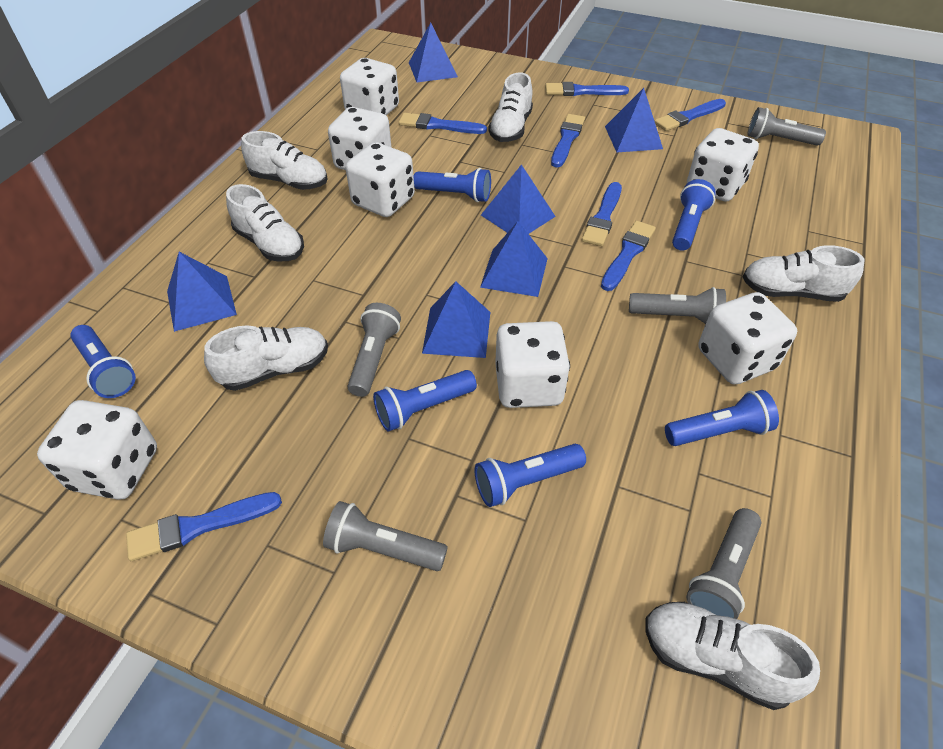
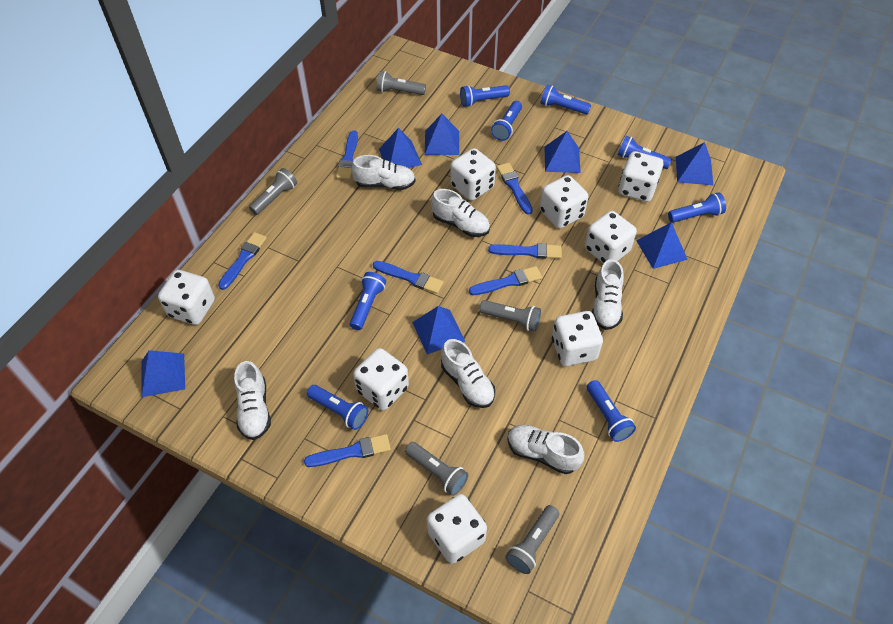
blue flashlight: [70,325,136,398] [373,370,477,432] [414,168,491,202] [474,444,586,507] [665,390,779,446] [672,179,716,251] = 6 -> [307,385,368,430] [350,272,386,330] [460,85,510,107] [491,101,522,141] [540,85,591,115] [587,380,636,442] [618,136,672,169] [668,192,726,223] = 8
blue pyramid: [167,252,237,332] [409,22,458,82] [422,281,490,358] [480,221,548,297] [481,164,556,234] [605,88,663,152] = 6 -> [142,350,185,397] [379,128,422,168] [412,306,465,354] [425,114,459,155] [545,131,581,173] [636,222,688,269] [676,142,713,185] = 7
white dice: [37,400,157,500] [328,107,391,170] [340,58,399,115] [346,142,415,217] [495,321,570,408] [687,128,759,202] [698,292,797,385] = 7 -> [158,270,215,325] [353,348,409,411] [427,494,487,564] [450,148,496,201] [540,175,588,228] [552,311,603,366] [585,211,637,264] [619,151,663,202] = 8

